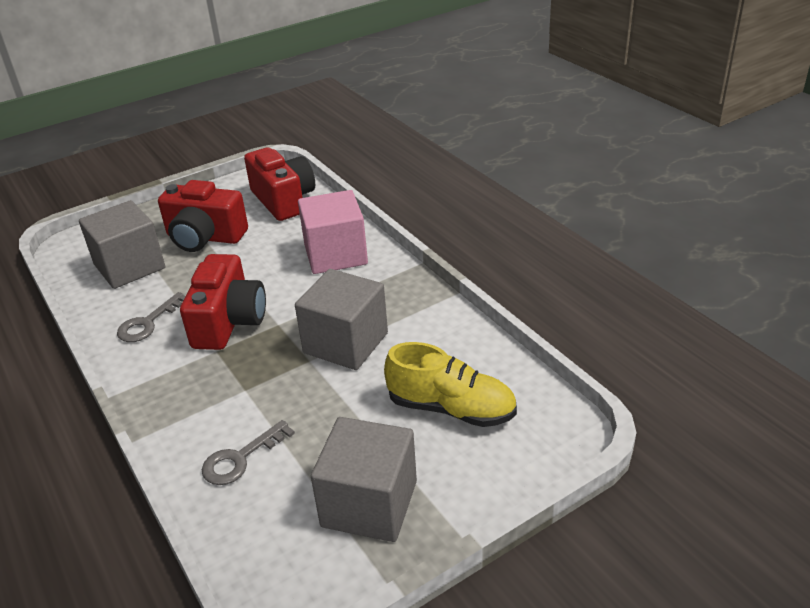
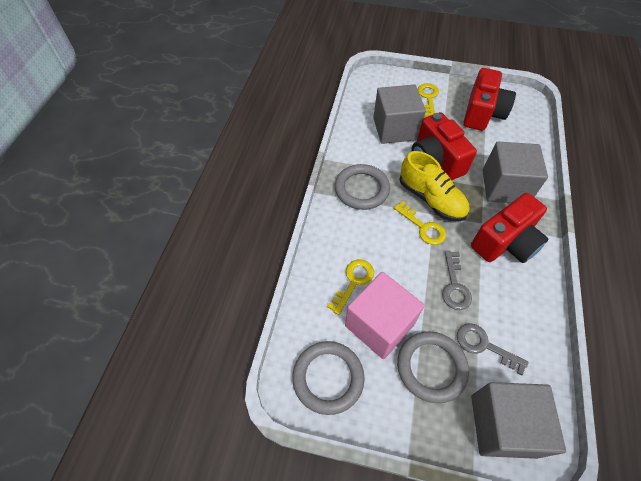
grey ring: none = 0 -> [292,341,365,415] [335,164,390,210] [397,331,469,403] = 3
yellow key: none = 0 -> [327,260,374,315] [394,201,446,245] [418,83,439,117] = 3

